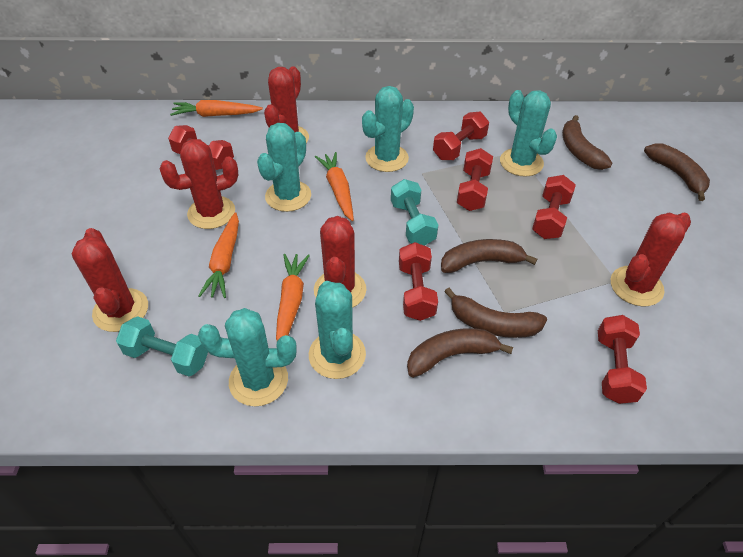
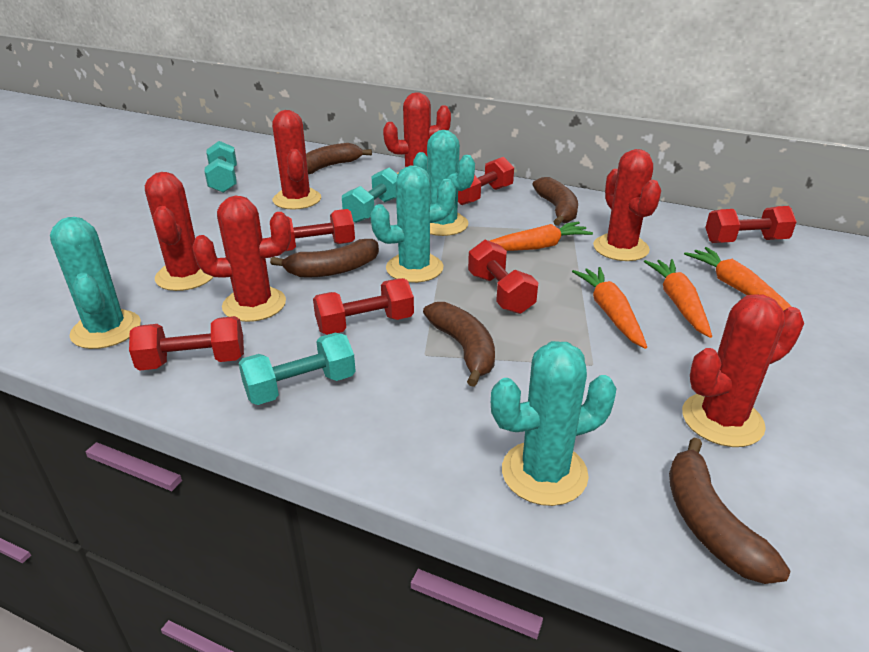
red cactus: [72,228,148,332] [160,139,238,229] [264,66,309,143] [314,216,366,308] [611,212,691,307] = 5 -> [145,172,213,291] [192,196,291,322] [272,110,321,210] [383,92,451,174] [593,149,661,261] [682,294,804,447] = 6
turquoise cactus: [198,308,297,406] [257,123,311,212] [309,281,366,379] [362,86,414,172] [500,90,557,177] = 5 -> [50,217,141,349] [370,166,456,283] [413,130,475,236] [491,341,617,506] = 4
turquoise dumbbell: [116,316,208,376] [391,179,438,246] = 2 -> [204,141,237,193] [238,333,356,405] [342,168,398,223] = 3

